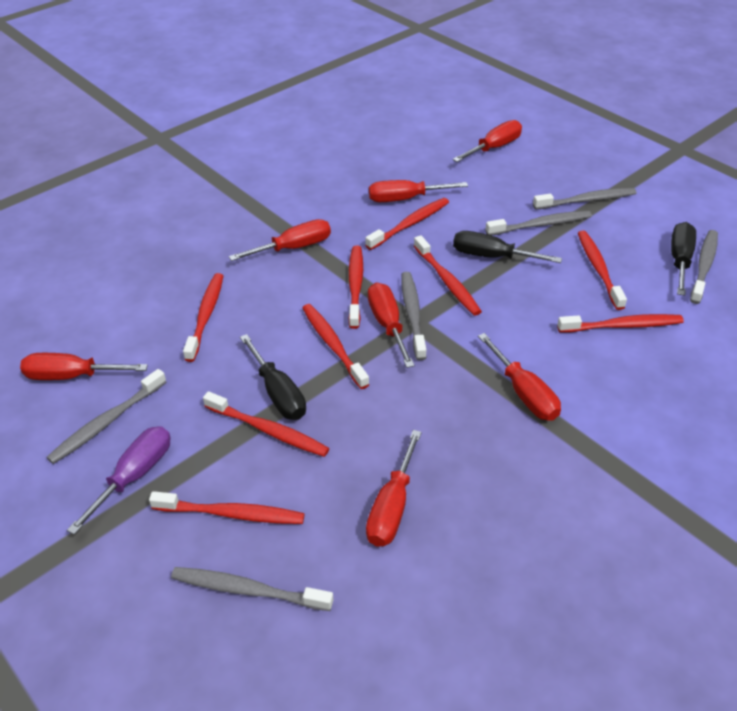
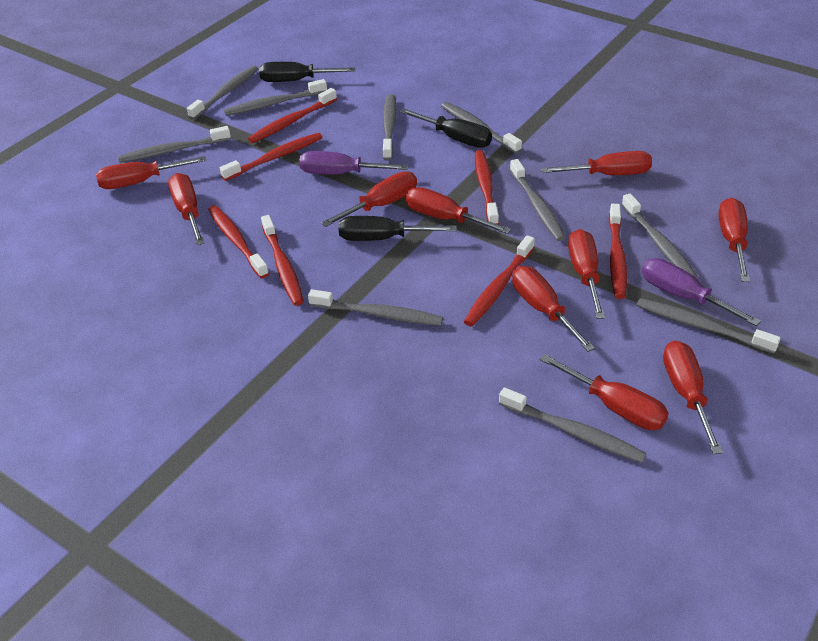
grey toothbrush: [47,369,166,464] [171,567,333,611] [401,272,426,360] [486,211,592,235] [533,188,636,210] [690,230,718,304] = 6 -> [118,126,231,163] [187,65,258,120] [224,79,327,116] [308,289,443,326] [382,94,397,160] [441,102,522,154] [499,387,647,463] [510,159,566,241] [622,193,698,278] [636,298,781,354] = 10
purple screwdriver: [67,426,170,535] = 1 -> [299,151,408,174] [642,258,761,326] = 2
red screwdriver: [20,353,148,380] [229,219,331,261] [366,430,422,547] [368,282,415,368] [369,180,468,202] [453,120,522,162] [478,333,561,421] = 7 -> [96,156,206,189] [168,173,205,245] [321,171,417,227] [406,187,511,234] [512,266,595,352] [540,354,669,430] [541,151,652,175] [568,229,605,319] [663,340,723,454] [718,198,750,282] = 10
red toothbrush: [149,491,305,524] [183,273,223,362] [203,391,330,457] [302,304,370,389] [348,246,363,329] [365,198,449,250] [414,235,482,316] [557,314,684,333] [578,231,627,310] = 9 -> [208,205,269,278] [220,133,323,181] [248,88,337,143] [261,215,304,306] [464,235,535,326] [475,150,499,225] [609,204,627,299] = 7

